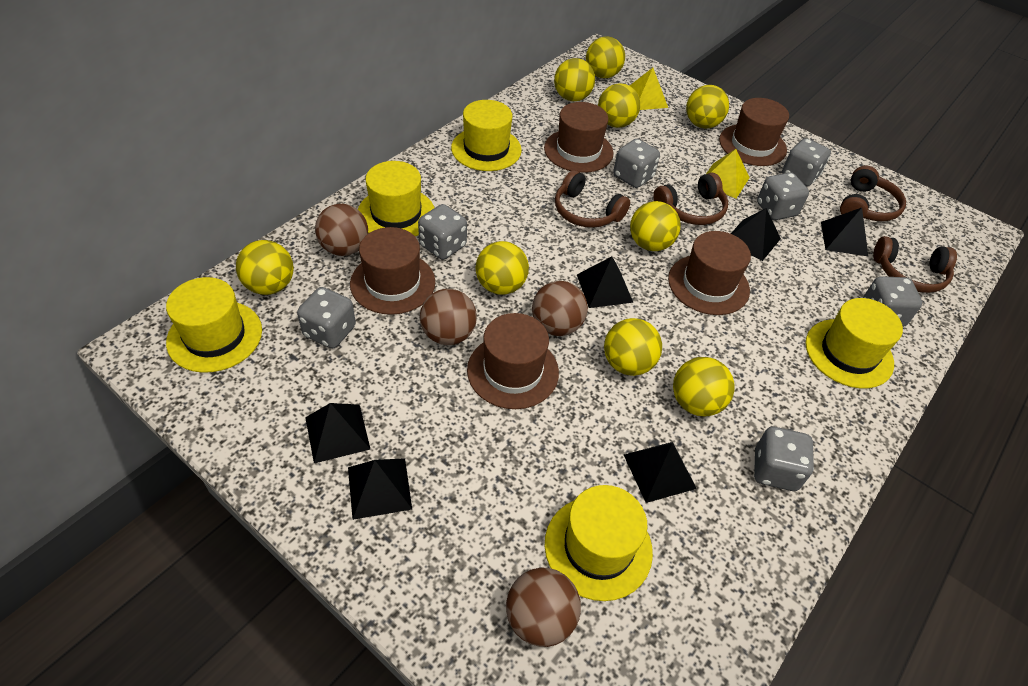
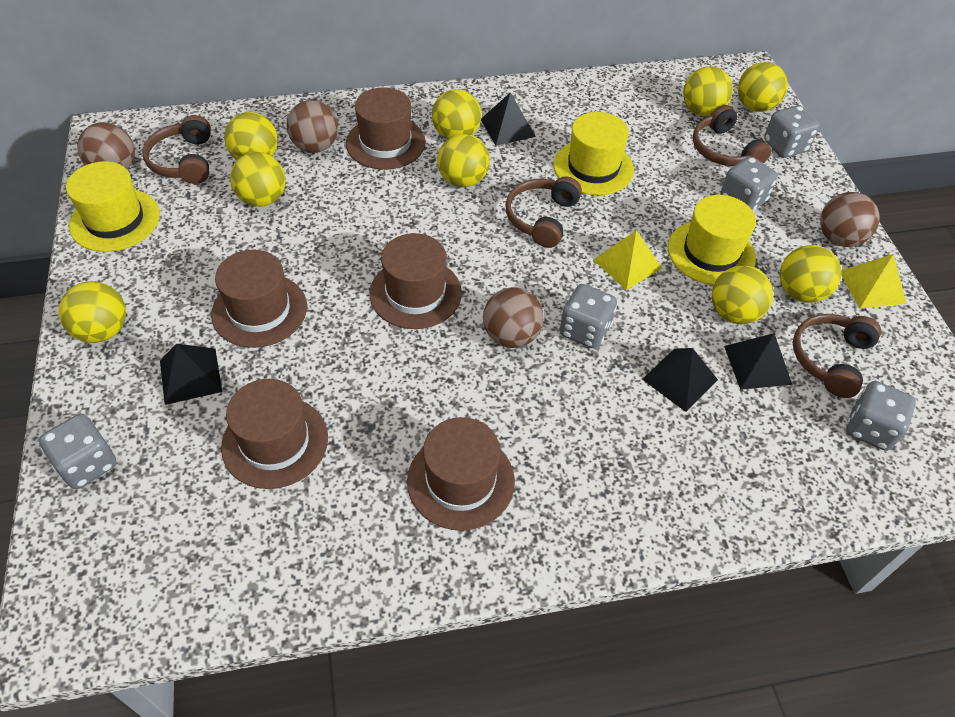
black pyramid: [305,403,370,463] [348,458,412,520] [577,256,633,308] [624,442,697,503] [731,208,781,261] [821,208,869,257] = 6 -> [160,344,222,405] [481,92,536,146] [642,348,718,412] [724,333,793,390] = 4
grey dice: [297,287,356,348] [418,204,467,260] [613,139,660,188] [754,427,814,491] [757,172,809,220] [782,138,831,186] [863,276,922,327] = 7 -> [39,414,117,489] [560,284,617,348] [720,156,778,211] [764,105,820,158] [846,381,916,451] = 5
yellow hat: [166,277,262,373] [358,161,434,236] [451,100,522,171] [545,485,653,601] [805,298,903,388] = 5 -> [66,161,160,252] [554,112,634,195] [668,195,756,285] = 3

